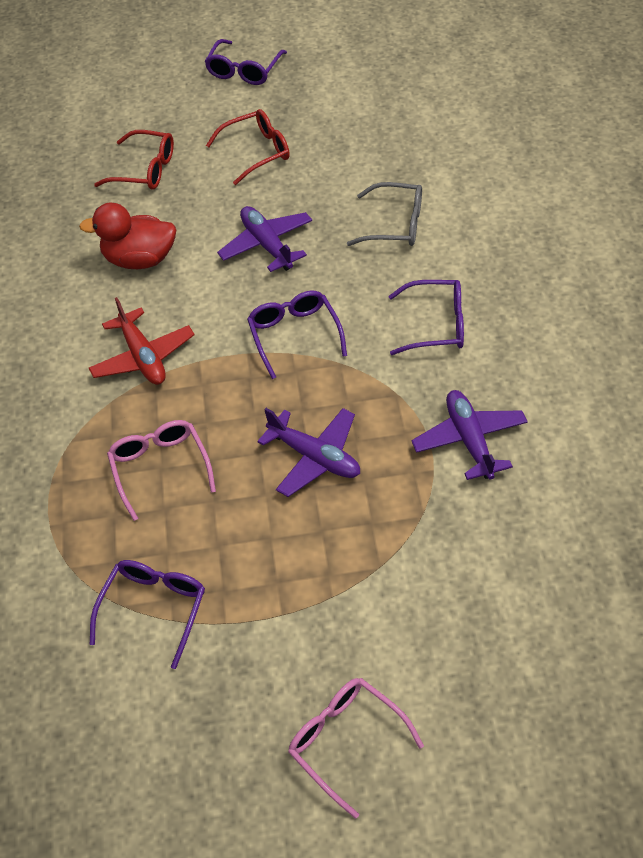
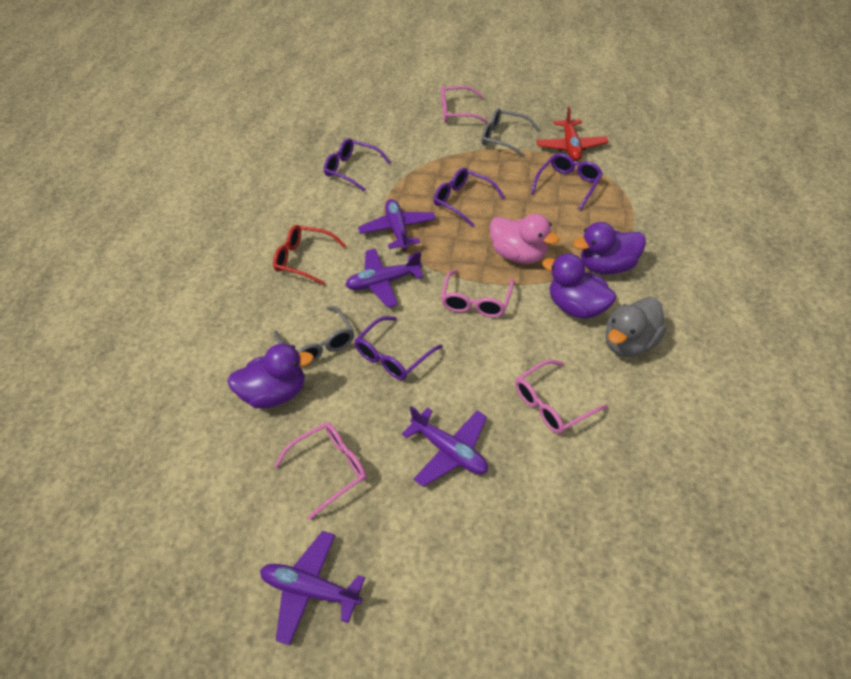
grey duck: none = 0 -> [606,297,666,357] = 1
grey glasses: [347,182,422,246] = 1 -> [274,306,354,367] [482,108,540,158] = 2
pink duck: none = 0 -> [490,214,559,264] = 1
pink glasses: [107,420,216,521] [288,678,424,819] = 2 -> [274,422,367,520] [441,86,488,123] [441,270,514,318] [515,360,608,434] = 4
purple duck: none = 0 -> [227,343,314,408] [542,253,616,319] [573,222,646,275] = 3
purple plane: [217,206,312,272] [257,408,360,497] [411,390,528,480] = 3 -> [260,531,365,645] [345,249,423,308] [358,199,436,251] [402,406,488,487] = 4
red duck: [79,203,176,269] = 1 -> none = 0
red glasses: [94,130,174,190] [206,109,290,185] = 2 -> [273,225,346,285] = 1

